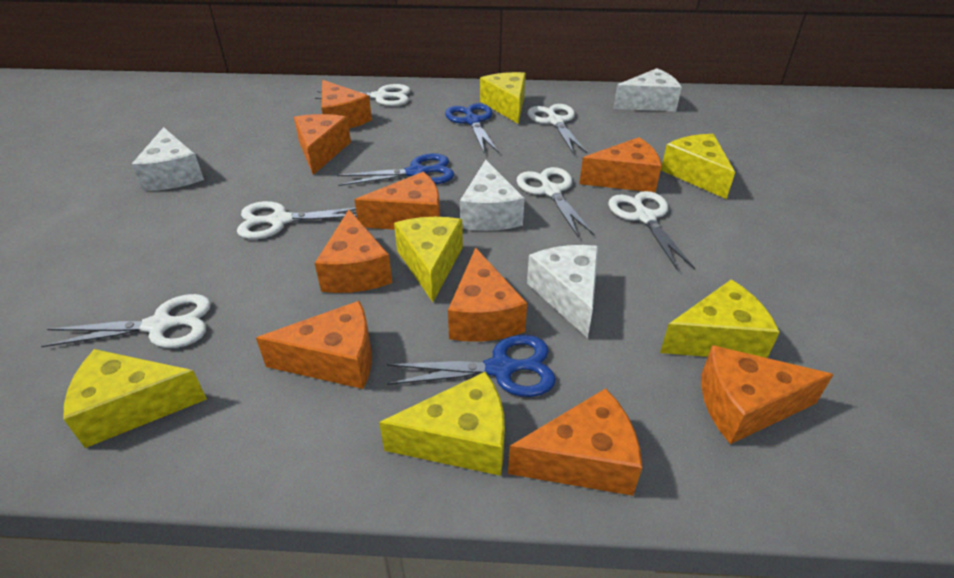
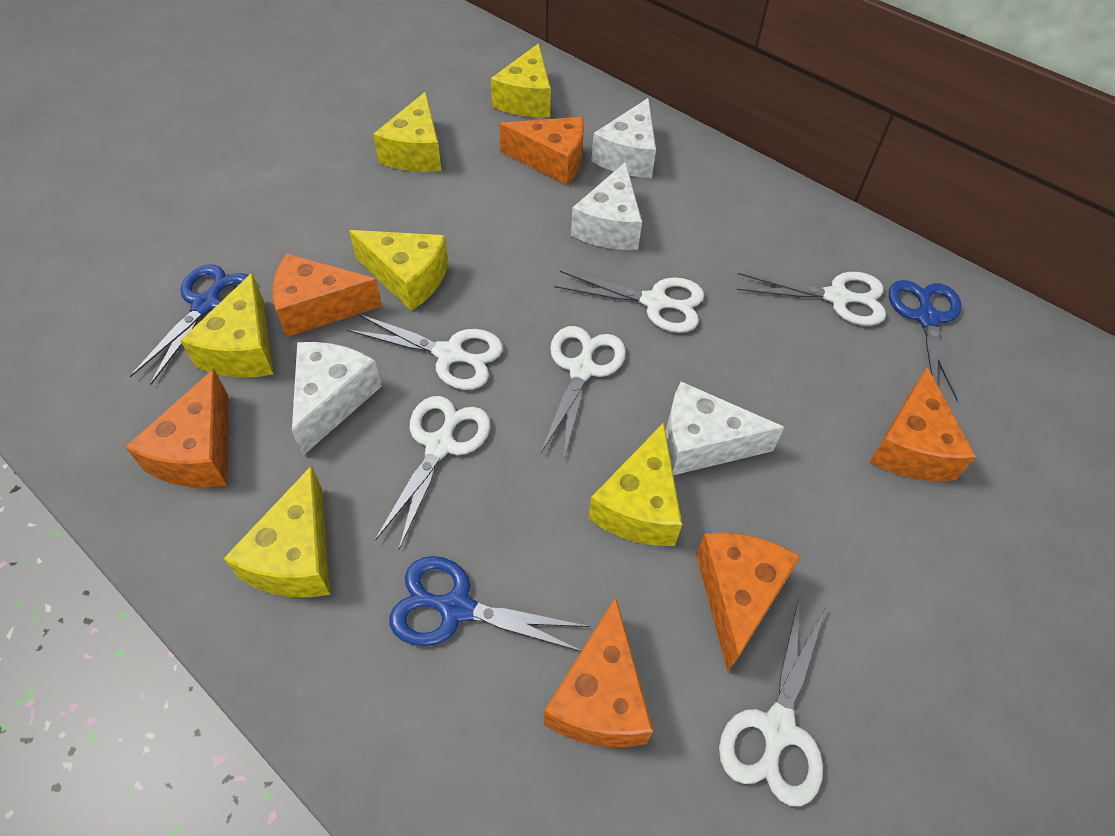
orange cheese: [256,301,372,389] [294,114,351,175] [315,210,392,293] [321,80,372,129] [354,172,440,230] [448,248,527,342] [508,388,642,496] [579,137,662,193] [701,345,833,444] = 9 -> [125,369,228,487] [272,253,382,337] [499,117,584,185] [543,597,653,747] [696,532,801,672] [869,367,976,481] = 6

